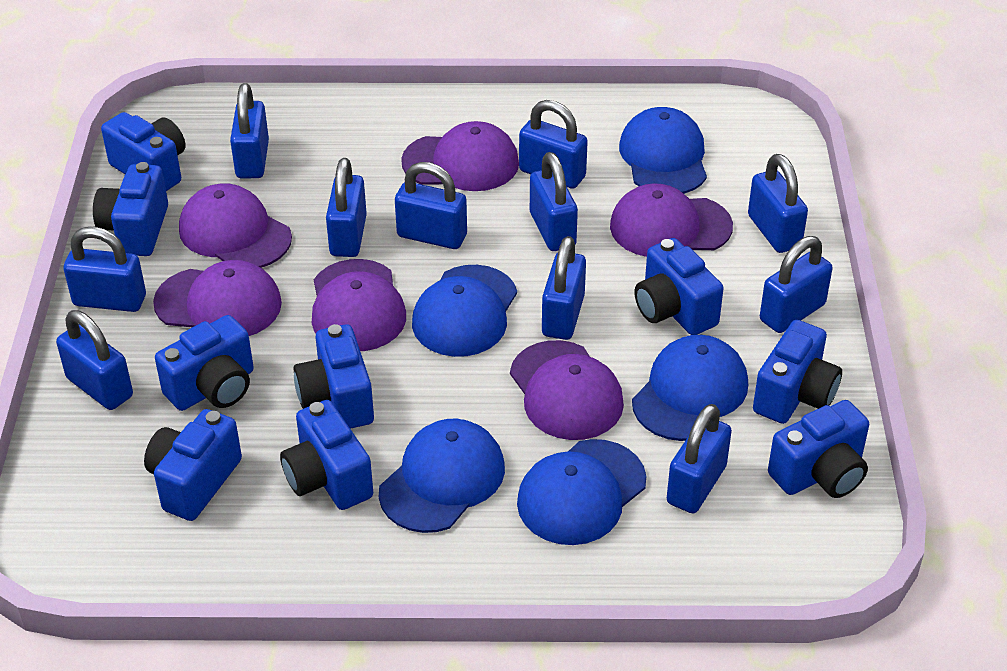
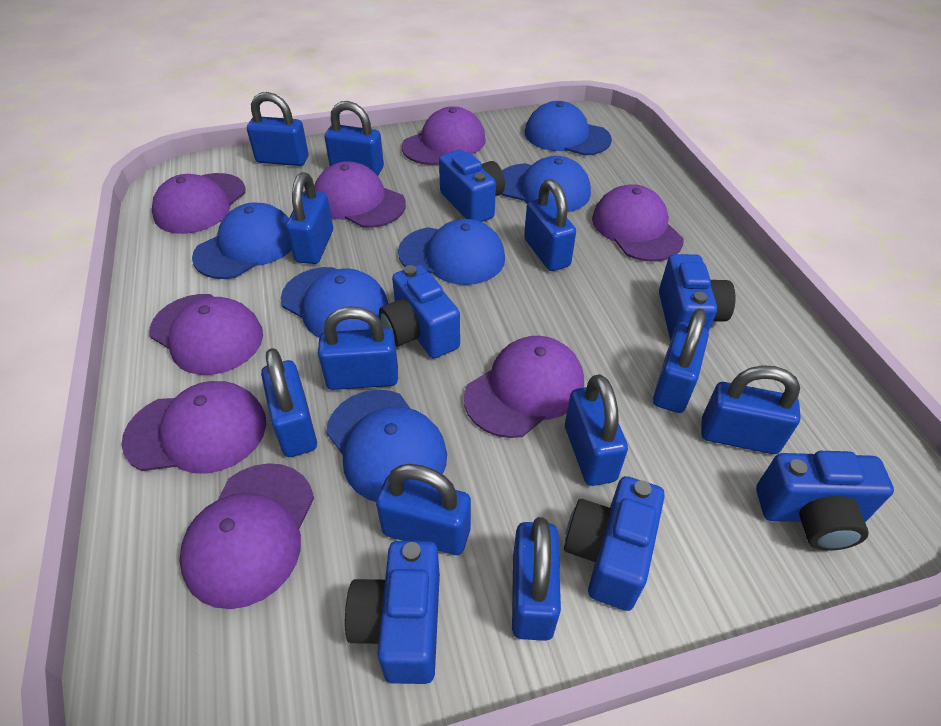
blue camera: [93,162,168,256] [101,112,186,191] [144,409,242,521] [155,315,254,411] [280,400,373,510] [294,324,374,429] [634,238,724,335] [753,320,842,424] [768,400,869,498] = 9 -> [345,541,440,684] [379,265,460,358] [439,150,505,222] [564,476,665,611] [659,254,735,341] [756,451,894,551] = 6
blue cap: [379,419,505,533] [412,265,517,357] [517,439,646,545] [619,107,707,194] [632,335,748,441] = 5 -> [192,202,292,279] [281,267,388,337] [326,390,447,502] [398,219,505,285] [502,156,591,212] [525,101,612,156] = 6
purple cap: [153,260,282,336] [179,183,292,268] [312,259,406,351] [401,121,519,191] [510,340,624,440] [610,183,733,257] = 6 -> [121,381,266,474] [149,294,263,375] [152,173,246,234] [179,463,314,609] [315,161,406,228] [402,106,486,165] [464,336,584,438] [592,184,684,262] = 8

